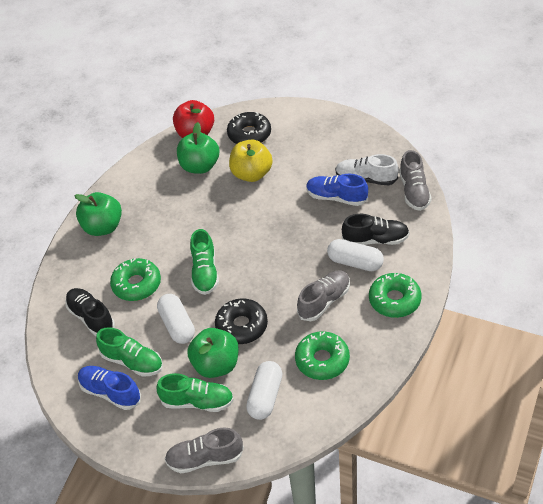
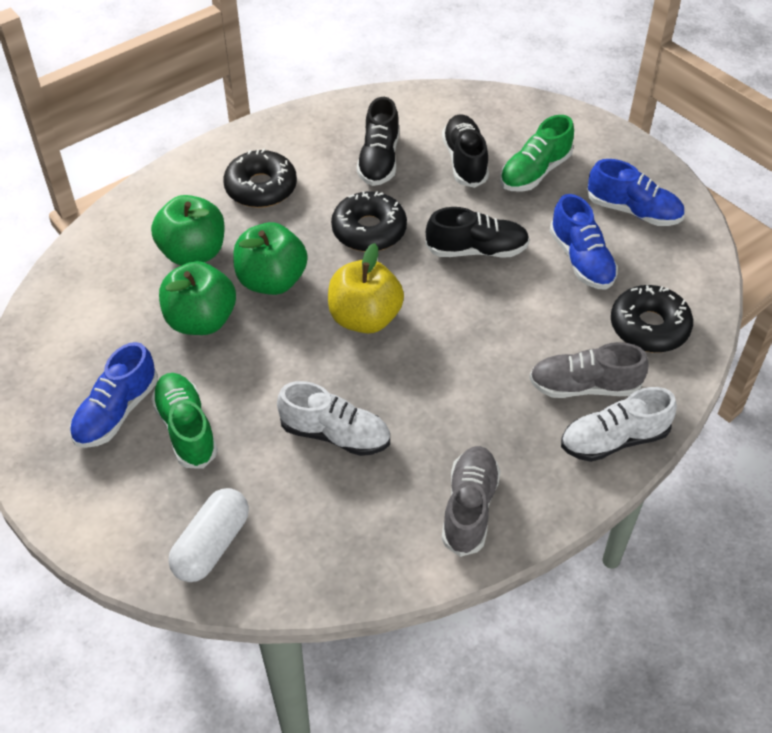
black donut: [215,298,268,344] [227,112,271,144] = 2 -> [223,149,297,208] [331,191,407,252] [611,285,693,353] = 3
black shoe: [65,288,115,336] [342,214,410,245] = 2 -> [357,97,399,186] [425,207,530,257] [442,114,489,188] = 3
blue shoe: [78,366,141,410] [306,174,368,206] = 2 -> [70,342,158,448] [550,194,618,290] [587,159,685,226] = 3
green donut: [110,258,161,301] [295,331,350,380] [369,273,422,318] = 3 -> none = 0
green shoe: [96,327,163,376] [156,373,234,412] [190,229,219,295] = 3 -> [151,373,218,469] [500,115,574,192] = 2
grey shoe: [165,428,244,473] [297,271,350,321] [399,150,432,211] = 3 -> [442,446,501,557] [529,342,649,398] = 2
red apple: [173,100,214,138] = 1 -> none = 0
white capsule: [157,294,195,344] [246,361,282,420] [327,239,384,271] = 3 -> [168,488,249,582] = 1
white shoe: [335,154,399,185] = 1 -> [277,381,390,456] [561,387,677,462] = 2

